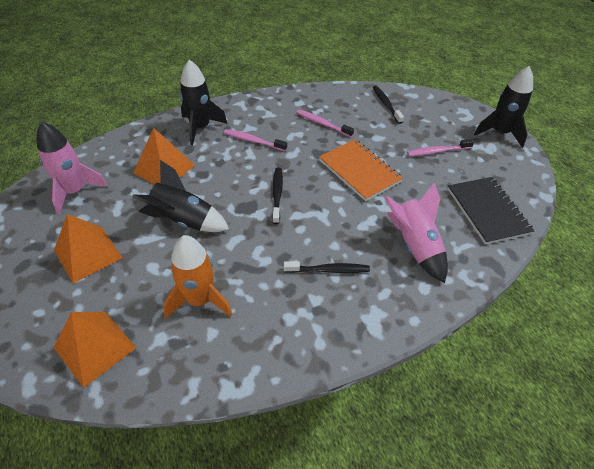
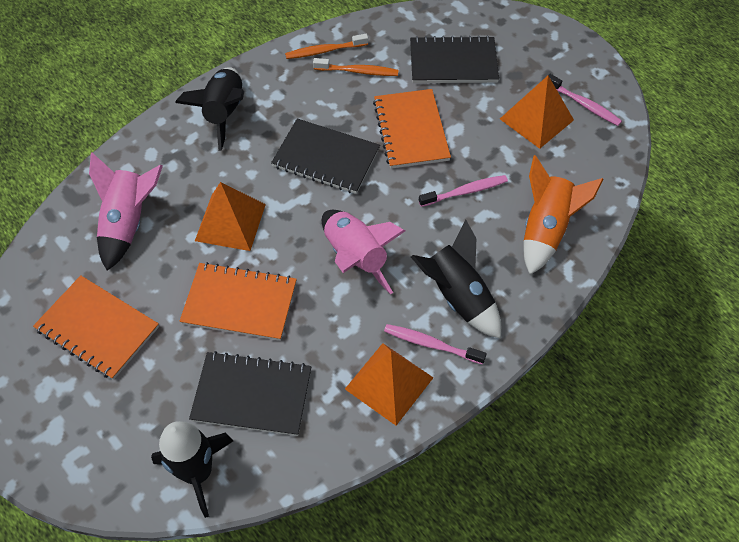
black notebook: [448,177,534,244] = 1 -> [189,351,311,436] [271,119,380,194] [410,35,499,83] = 3
black toothbrush: [272,167,283,224] [284,261,370,273] [373,85,404,124] = 3 -> none = 0
orange notebook: [319,139,403,201] = 1 -> [33,275,159,380] [180,262,297,341] [373,89,451,169] = 3
orange toothbrush: none = 0 -> [285,34,368,59] [313,58,399,76] = 2

